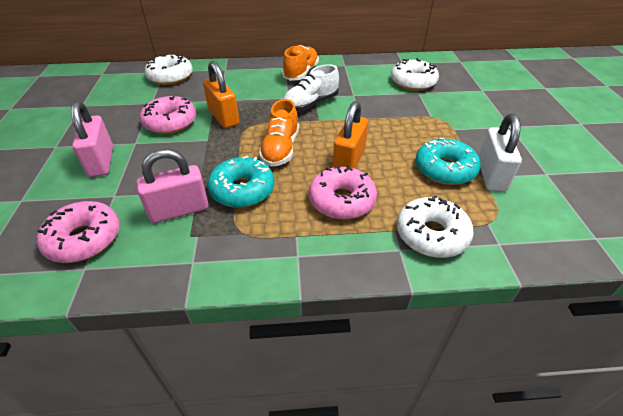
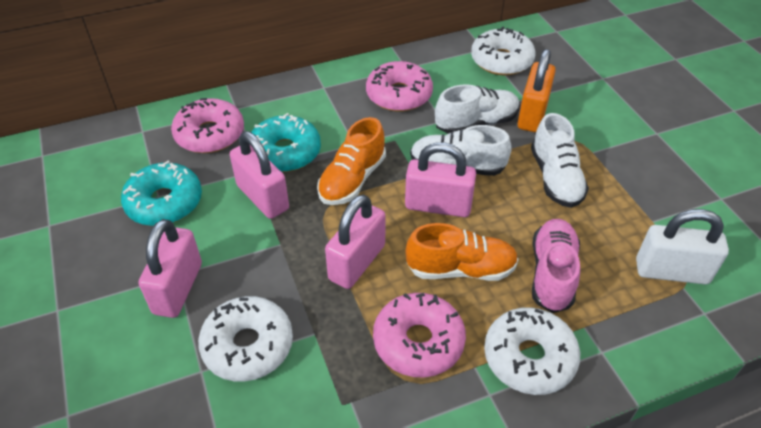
orange padlock: [203,61,239,128] [333,101,368,169] = 2 -> [517,49,556,132] = 1
pink padlock: [71,101,113,177] [136,149,209,223] = 2 -> [139,219,202,318] [230,131,289,219] [325,194,386,289] [405,142,476,217] = 4
pink shoe: none = 0 -> [532,219,580,313] = 1
white shoe: [283,64,339,111] = 1 -> [410,125,512,176] [435,84,520,134] [531,113,589,208] = 3

